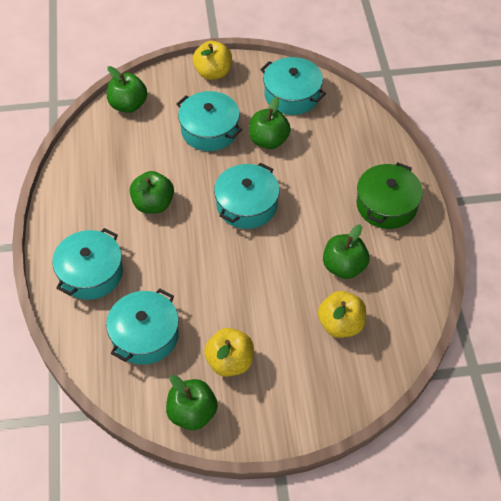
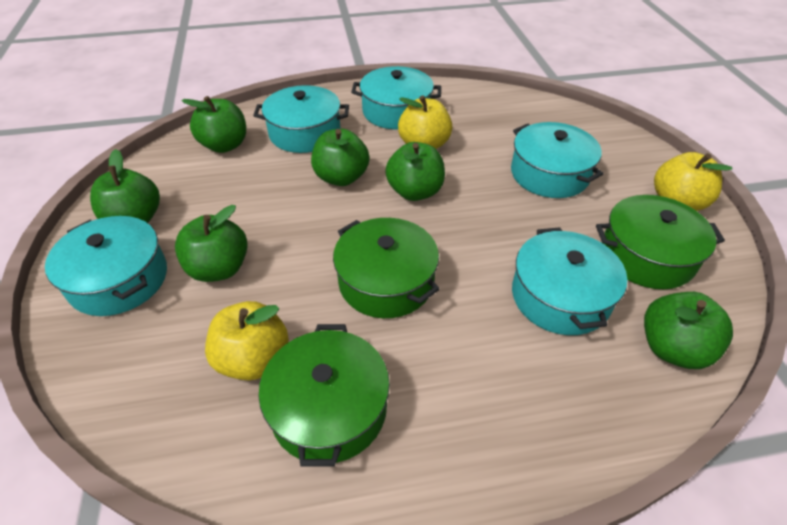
green apple: [107,66,147,113] [130,171,174,214] [166,375,218,430] [249,97,291,149] [323,224,370,279] = 5 -> [90,149,160,223] [175,205,248,282] [182,96,246,153] [311,129,370,186] [385,142,445,201] [644,292,733,369] = 6
green pot: [356,162,423,229] = 1 -> [258,324,390,467] [333,218,440,318] [596,195,725,289] = 3

